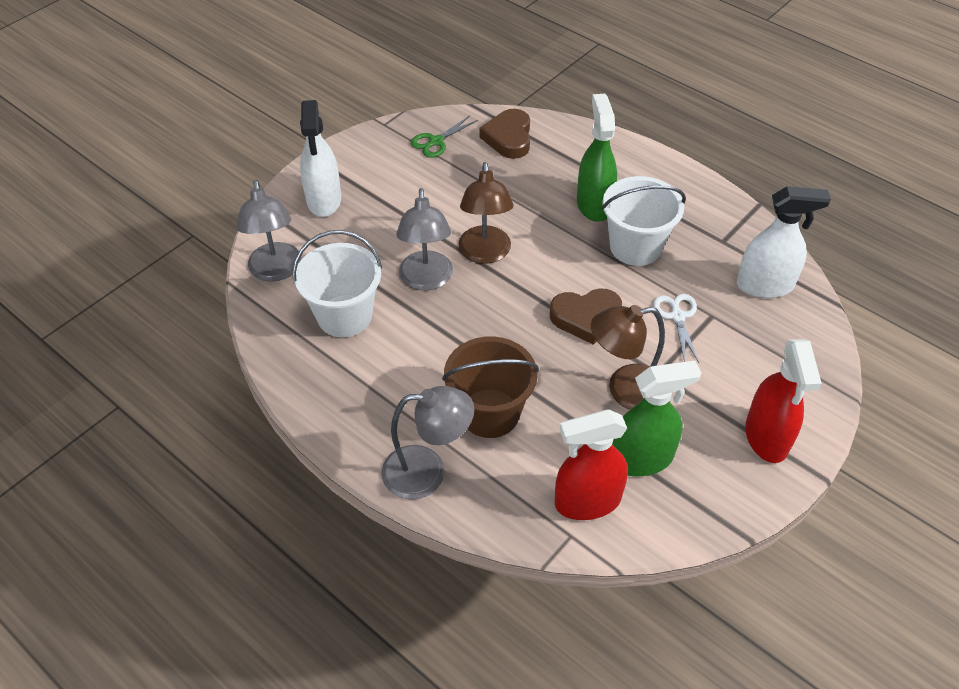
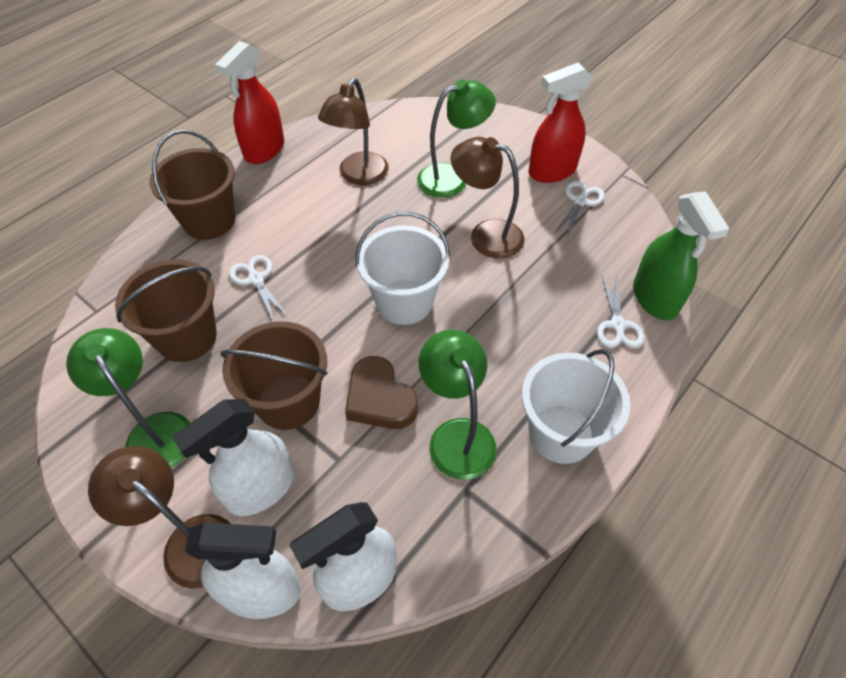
brown bucket: [442,336,539,438] = 1 -> [115,259,217,362] [149,130,235,240] [220,321,328,430] = 3
brown heart: [480,109,530,159] [550,288,622,345] = 2 -> [345,356,418,429] = 1
brown lamp: [458,162,513,264] [591,305,665,410] = 2 -> [88,446,231,588] [318,78,389,185] [451,137,525,259] = 3
green lamp: none = 0 -> [66,328,190,468] [417,79,496,198] [419,330,496,480] = 3
green scissors: [411,115,478,158] = 1 -> none = 0
green spray bottle: [577,94,617,222] [612,361,701,476] = 2 -> [633,191,729,321] = 1
grey lamp: [237,179,301,282] [381,386,474,500] [396,188,453,290] = 3 -> none = 0
white scissors: [653,294,699,362] = 1 -> [229,255,288,321] [555,181,605,237] [597,275,645,348] = 3
white spray bottle: [300,100,341,217] [737,186,831,298] = 2 -> [172,399,294,516] [185,522,301,619] [290,502,397,611] = 3

